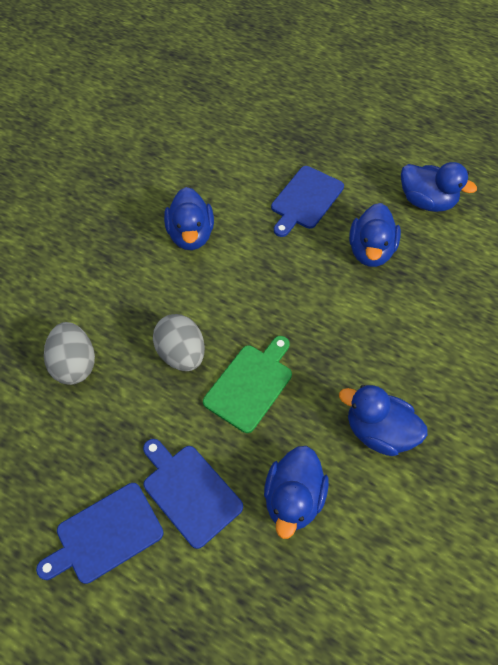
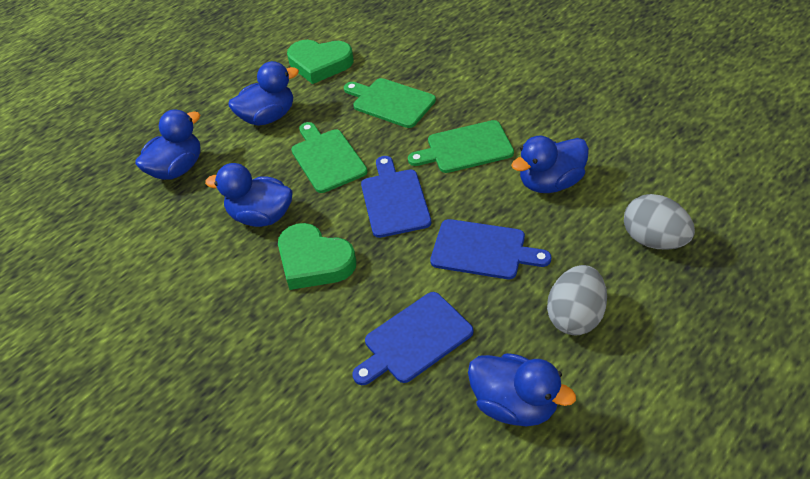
green cutting board: [203,336,292,433] = 1 -> [291,122,368,193] [344,78,436,128] [408,120,514,173] = 3
green heart: none = 0 -> [278,223,356,290] [287,40,354,84] = 2

